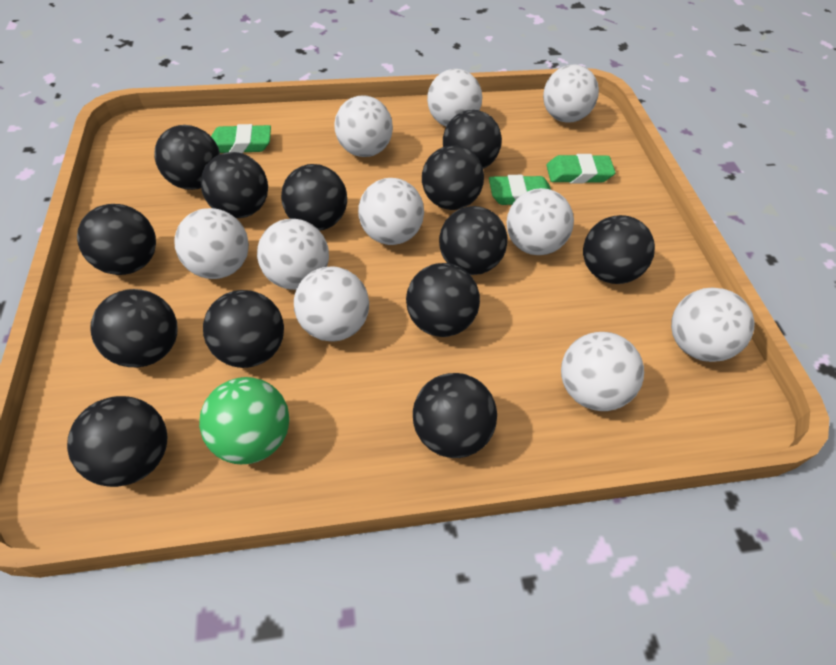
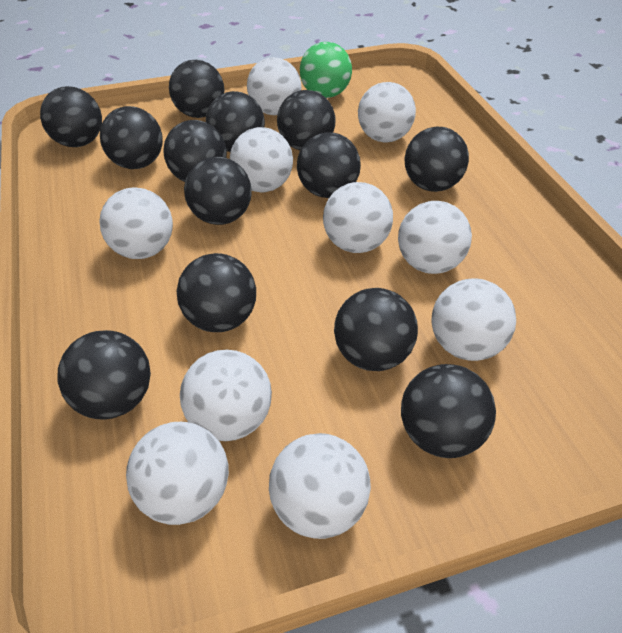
green eraser: [211,124,271,153] [489,175,551,205] [546,154,615,184] = 3 -> none = 0

